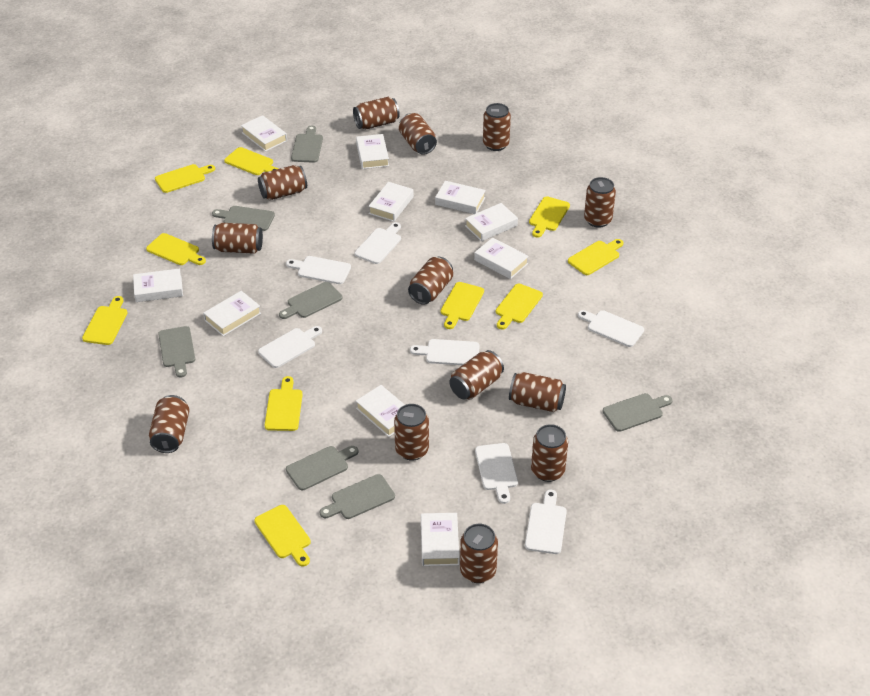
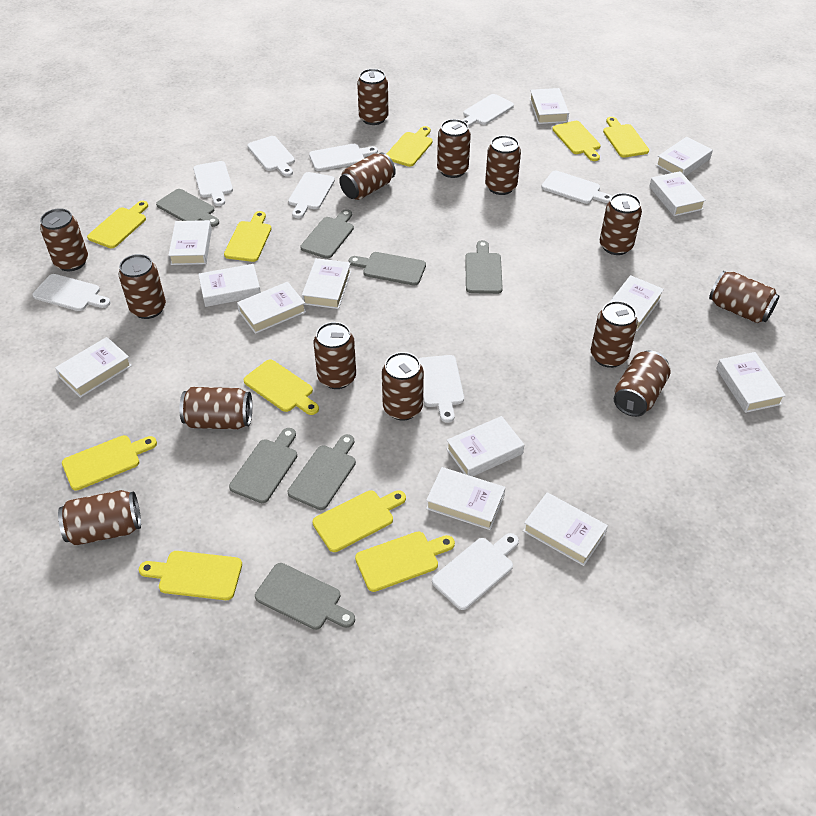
brown can: [149,395,189,453] [212,223,263,254] [258,165,307,200] [353,96,400,129] [394,404,429,461] [399,113,437,155] [408,257,453,305] [449,350,504,399] [460,524,498,583] [483,103,511,151] [509,372,566,412] [531,424,568,482] [584,177,616,228] = 13 -> [40,208,88,271] [58,490,141,546] [118,254,166,319] [179,387,252,429] [314,322,356,389] [339,153,396,200] [357,69,389,125] [382,352,424,421] [437,119,471,178] [485,135,521,195] [591,301,638,368] [600,193,642,255] [614,351,671,417] [709,271,780,323] = 14
white book: [133,268,183,302] [203,291,261,336] [241,115,287,152] [356,134,389,169] [356,385,405,437] [368,182,414,222] [421,513,459,566] [435,181,486,214] [465,203,518,241] [474,237,529,279] = 10 -> [55,337,132,398] [168,220,212,265] [198,264,261,307] [237,282,306,334] [302,258,351,309] [426,467,505,530] [446,416,524,477] [523,492,608,566] [530,88,569,124] [610,275,664,331] [649,171,706,216] [656,137,713,176] [716,352,786,413] = 13
white cutting board: [258,326,322,368] [286,256,351,284] [355,222,401,264] [410,339,480,365] [475,443,518,504] [525,490,567,554] [578,310,644,347] = 7 -> [32,274,111,311] [193,161,233,206] [247,136,295,176] [288,172,335,218] [309,144,378,171] [419,355,464,423] [432,533,519,610] [462,94,514,127] [541,171,612,204] = 9

